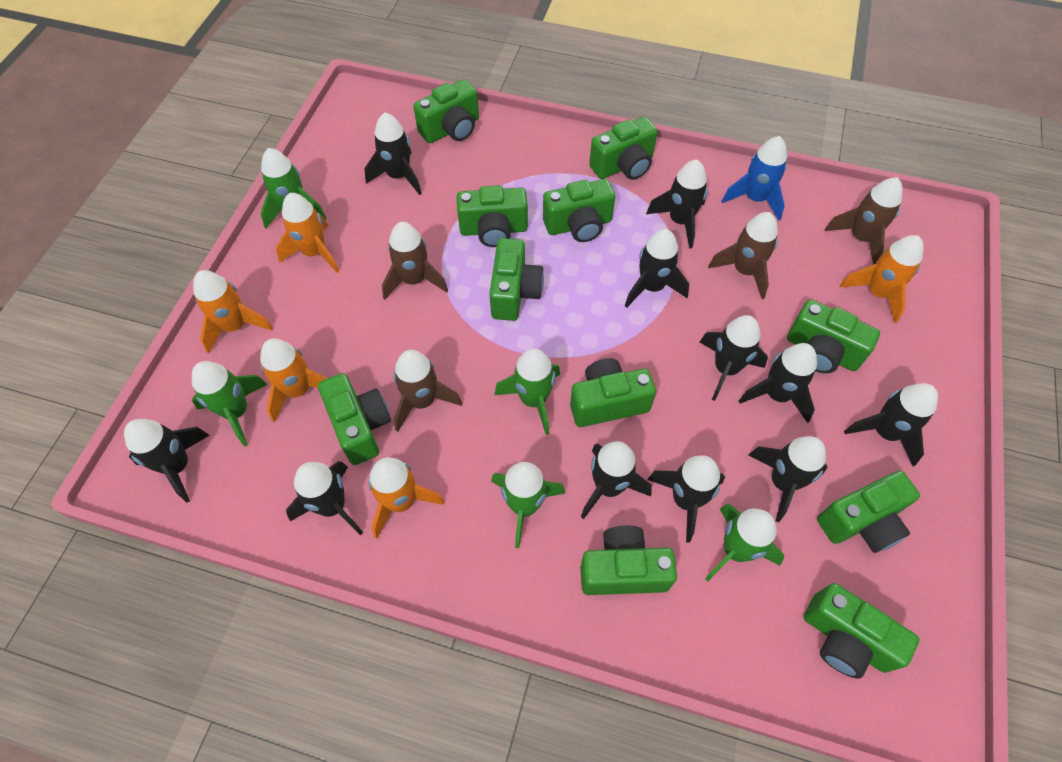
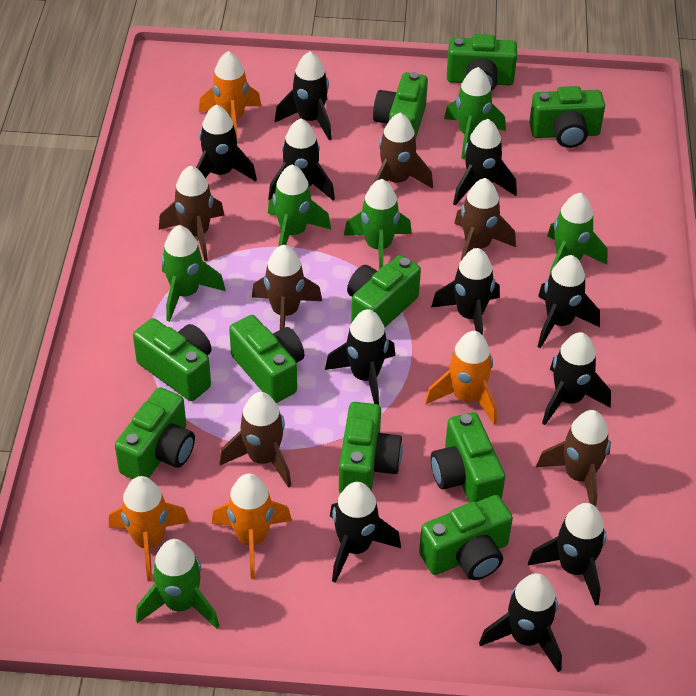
blue rocket: [722,136,787,221] = 1 -> none = 0
brown rocket: [382,222,448,300] [393,350,462,432] [708,212,778,299] [825,178,903,265] = 4 -> [159,166,224,261] [219,392,291,488] [252,245,322,330] [373,113,433,189] [454,178,516,260] [536,410,611,507] = 6
green camera: [318,373,391,465] [413,79,479,143] [456,185,528,247] [489,238,544,321] [543,179,615,242] [570,358,656,427] [580,526,677,595] [589,117,658,180] [787,299,880,373] [803,583,920,679] [817,471,920,553] = 11 -> [115,387,195,479] [133,318,212,401] [229,315,304,403] [339,402,402,494] [347,255,421,327] [373,72,428,140] [419,495,513,580] [431,412,505,503] [447,34,517,91] [529,86,605,148] = 10
green rocket: [192,361,268,447] [260,148,326,229] [491,462,565,548] [494,348,560,435] [705,504,784,581] = 5 -> [136,539,220,629] [161,225,226,322] [268,164,331,246] [344,179,412,269] [444,67,506,159] [547,193,608,277] = 6
orange rocket: [193,270,273,354] [260,338,328,422] [276,193,339,273] [368,457,444,539] [840,235,924,323] = 5 -> [109,476,189,582] [199,51,261,144] [212,473,292,579] [425,331,497,425] = 4

